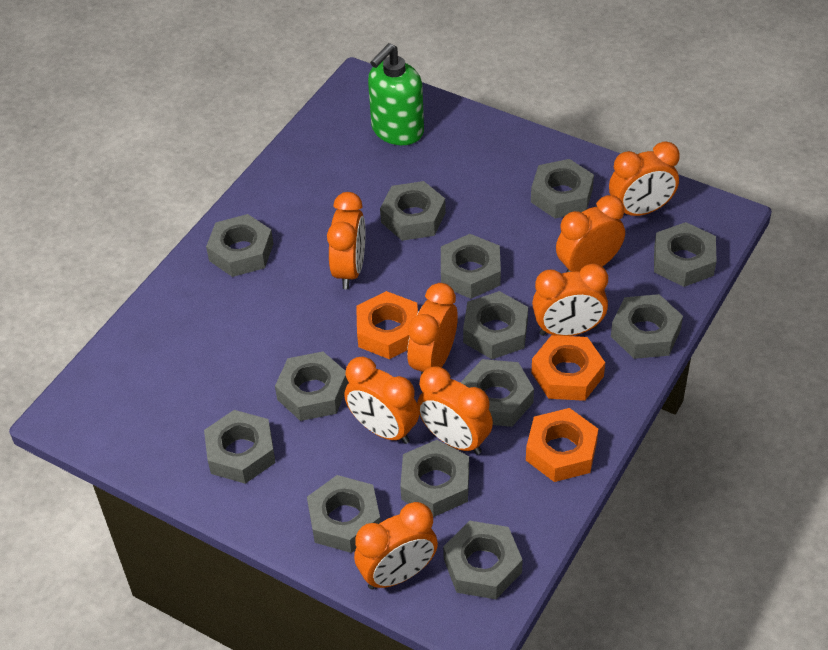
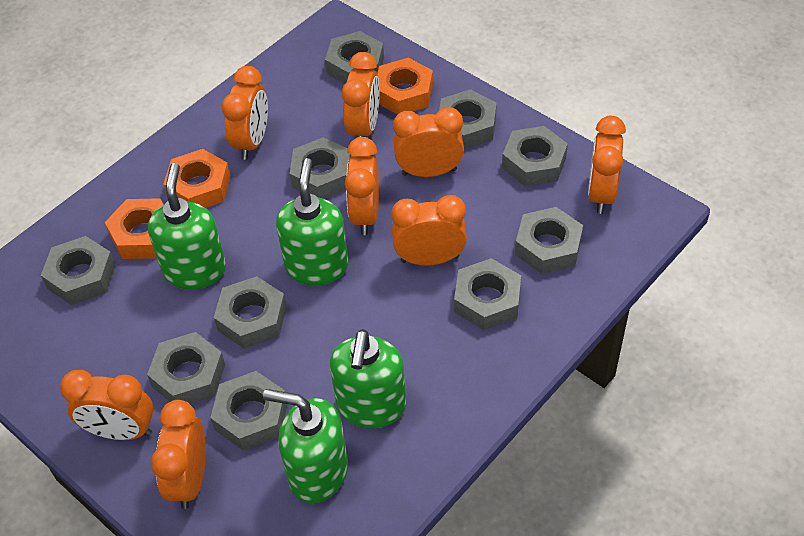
green soap dispenser: [368,43,424,145] = 1 -> [148,163,226,289] [263,389,348,503] [276,158,349,285] [330,329,406,428] = 4
grey nut: [204,410,276,484] [206,214,274,277] [275,352,348,421] [307,475,381,553] [380,181,446,241] [400,440,469,517] [441,234,501,299] [443,521,523,599] [460,359,534,427] [463,291,528,359] [531,159,594,218] [611,294,683,359] [654,222,717,287] = 13 -> [41,236,115,305] [147,332,225,404] [210,371,287,451] [214,276,287,349] [290,137,351,199] [325,31,384,84] [439,89,497,149] [454,258,521,330] [502,126,568,187] [515,207,583,274] = 10

